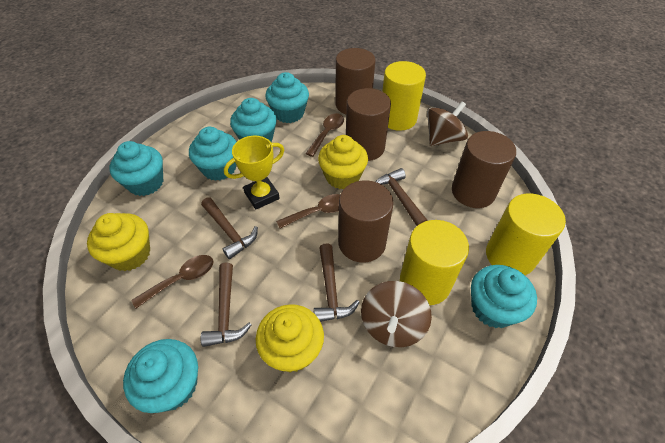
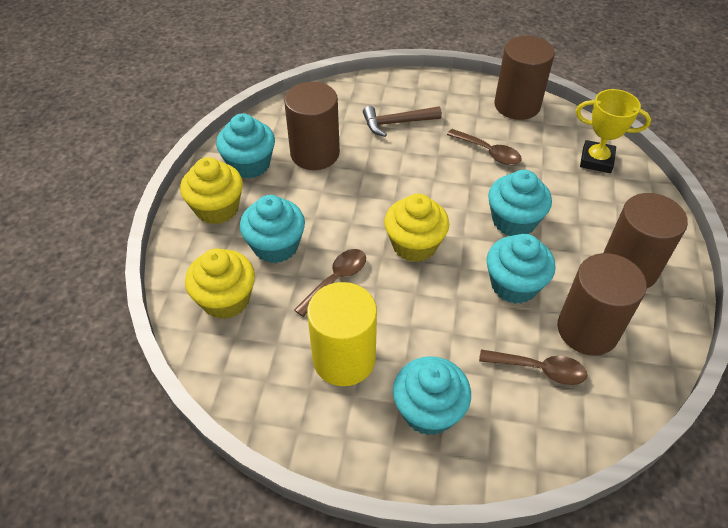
brown hammer: [201,197,258,259] [201,262,251,347] [314,243,360,322] [376,168,428,226] = 4 -> [363,106,442,137] = 1
brown spinning top: [361,281,432,347] [427,102,468,146] = 2 -> none = 0
turquoise cupcake: [110,141,164,196] [123,339,198,413] [189,127,237,181] [230,98,277,143] [265,72,309,123] [471,265,537,328] = 6 -> [216,113,275,179] [240,195,305,263] [393,356,471,435] [486,234,555,304] [488,170,552,236] = 5
yellow cylinder: [382,61,426,131] [400,220,469,305] [486,194,566,275] = 3 -> [307,282,377,386] = 1

